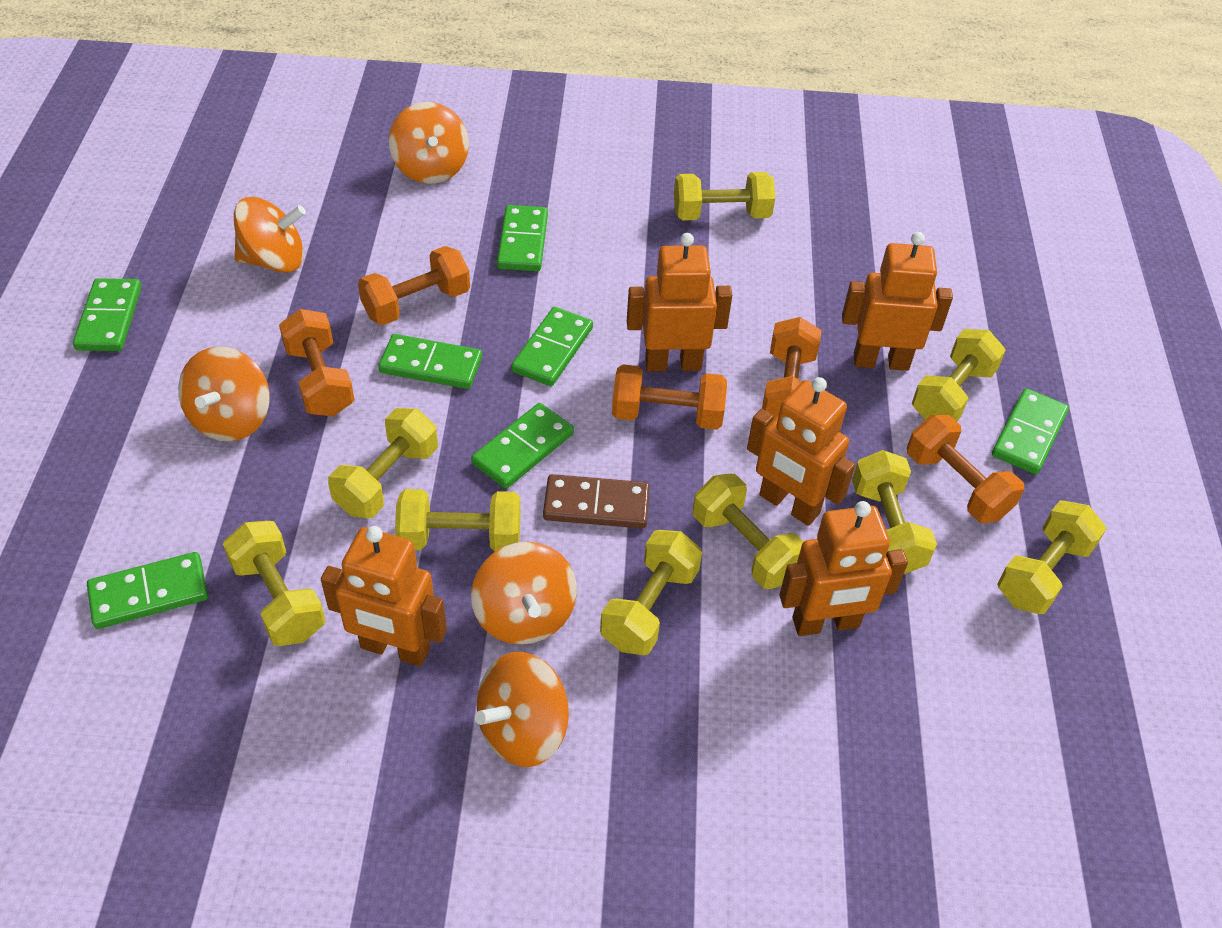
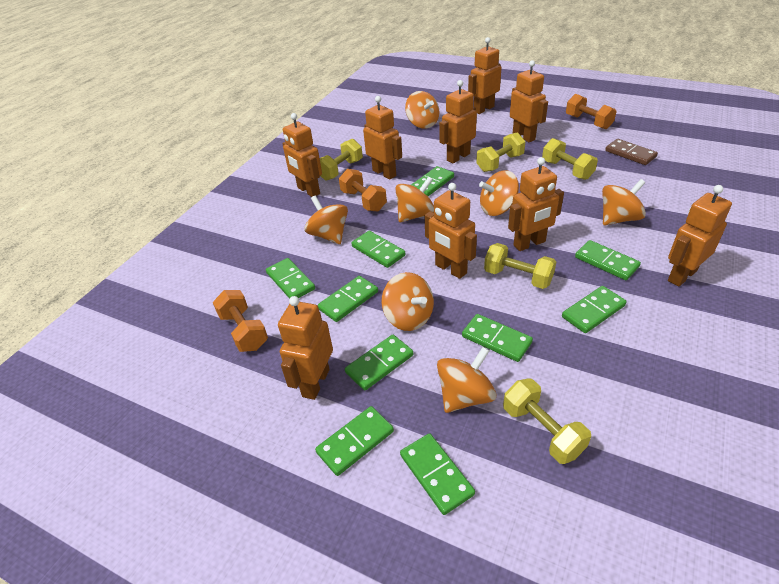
green domino: [73,278,142,351] [87,552,208,629] [378,334,482,389] [471,403,574,489] [497,205,548,271] [511,307,593,386] [992,388,1069,474] = 7 -> [266,258,315,299] [315,406,394,476] [318,276,378,322] [345,335,413,390] [351,231,405,268] [400,433,475,515] [411,166,454,196] [462,314,533,362] [562,286,626,333] [575,240,641,280] = 10
orange dumbbell: [279,309,355,416] [358,246,470,325] [612,364,727,430] [762,317,821,420] [907,415,1024,523] = 5 -> [213,290,268,352] [339,169,387,212] [566,94,617,129] = 3
orange robot: [321,526,447,666] [627,233,732,371] [747,377,855,526] [779,501,908,636] [842,232,953,371] = 5 -> [278,296,333,400] [282,113,322,197] [363,96,402,180] [425,183,477,279] [439,80,477,164] [468,37,501,114] [508,157,564,251] [510,60,548,142] [668,185,732,287] = 9
orange spinning top: [178,346,270,442] [234,197,306,273] [389,102,469,184] [471,542,577,645] [475,652,569,767] = 5 -> [305,195,348,244] [382,272,434,331] [395,177,434,222] [405,91,439,129] [437,347,496,413] [479,170,519,216] [602,179,646,225] = 7
yellow dumbbell: [223,521,326,646] [328,408,438,518] [395,489,521,552] [600,530,702,655] [674,172,775,220] [693,474,804,589] [852,450,937,574] [912,329,1006,421] [997,501,1106,614] = 9 -> [320,139,363,181] [476,132,525,172] [484,243,556,289] [503,379,591,464] [542,138,598,180] = 5

